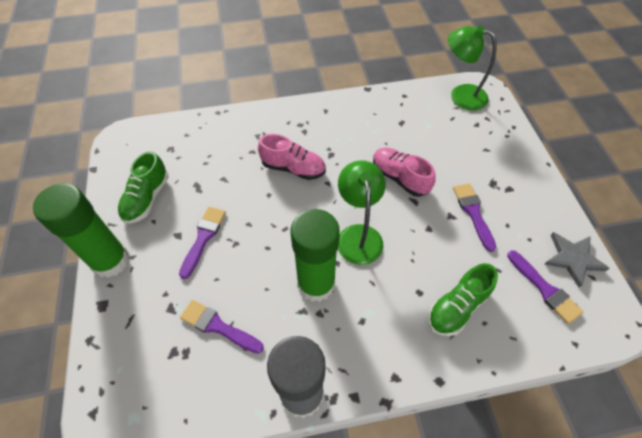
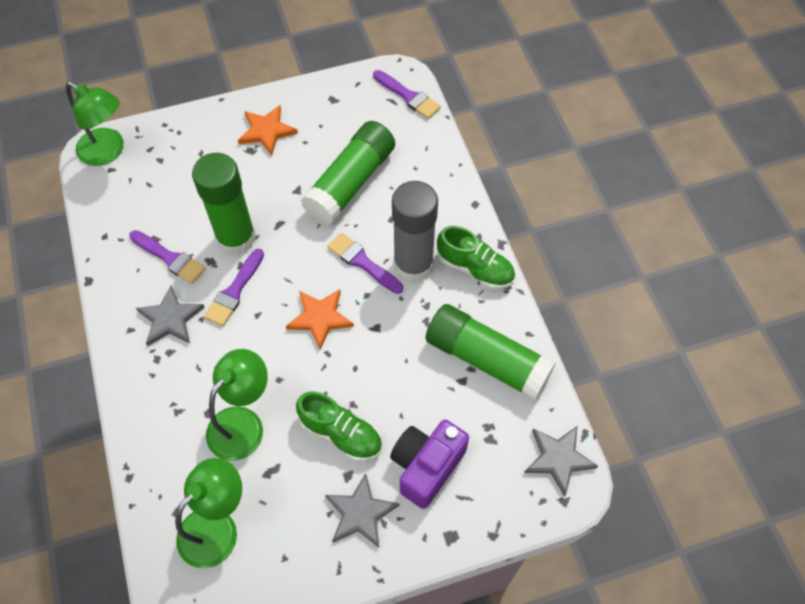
green glue stick: [33,183,130,278] [290,209,340,302] = 2 -> [192,153,256,255] [301,121,395,225] [425,304,556,401] = 3
green lamp: [338,160,386,265] [448,25,496,111] = 2 -> [66,82,124,166] [175,458,242,568] [206,349,268,461] = 3
grey star: [544,232,610,288] = 1 -> [136,286,205,346] [325,473,399,549] [524,426,598,497] = 3
orange star: none = 0 -> [238,105,298,155] [286,289,354,350] = 2
pink shoe: [258,134,326,180] [373,147,436,197] = 2 -> none = 0
purple camera: none = 0 -> [390,419,469,509] = 1

